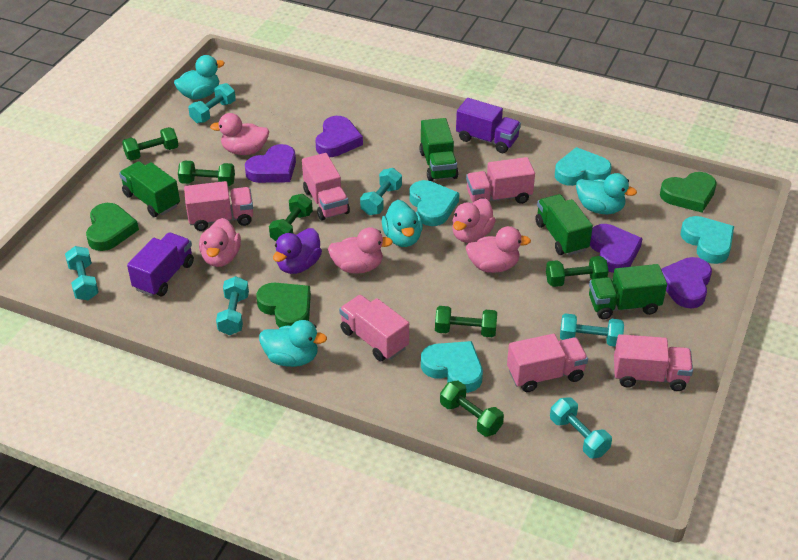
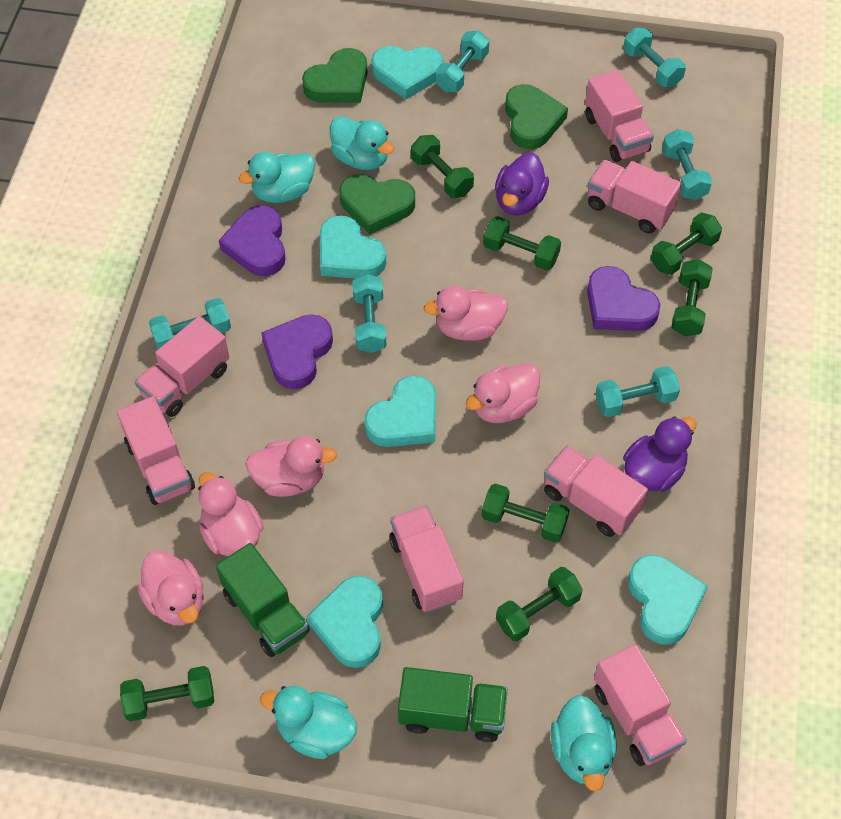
green dumbbell: [122,127,179,161] [178,160,235,187] [269,194,313,241] [435,306,497,337] [440,381,504,437] [546,256,608,287] = 6 -> [120,666,214,721] [411,135,474,198] [482,483,570,543] [483,216,561,271] [496,567,583,641] [651,213,722,275] [671,259,713,336] = 7
green truck: [119,161,180,217] [419,118,458,181] [535,194,593,256] [589,264,667,319] = 4 -> [216,543,310,657] [398,667,508,742] = 2
pink truck: [184,181,253,231] [302,153,350,221] [339,295,409,361] [466,157,535,204] [507,334,588,392] [614,334,693,391] = 6 -> [117,396,195,505] [135,316,229,417] [389,505,464,612] [544,446,648,537] [585,70,654,162] [587,160,682,233] [594,644,687,766] = 7
purple duck: [273,228,322,274] = 1 -> [495,152,549,216] [623,416,696,492] = 2
purple heart: [245,144,296,183] [315,116,363,157] [590,224,643,273] [661,257,712,308] = 4 -> [219,205,286,276] [261,314,333,389] [587,266,660,331] = 3
purple truck: [127,232,194,297] [456,98,521,153] = 2 -> none = 0
turquoise heart: [409,180,459,226] [421,341,483,393] [555,147,612,186] [681,216,734,264] = 4 -> [307,576,383,668] [320,215,386,278] [364,375,436,447] [372,46,444,100] [628,555,708,644] = 5

